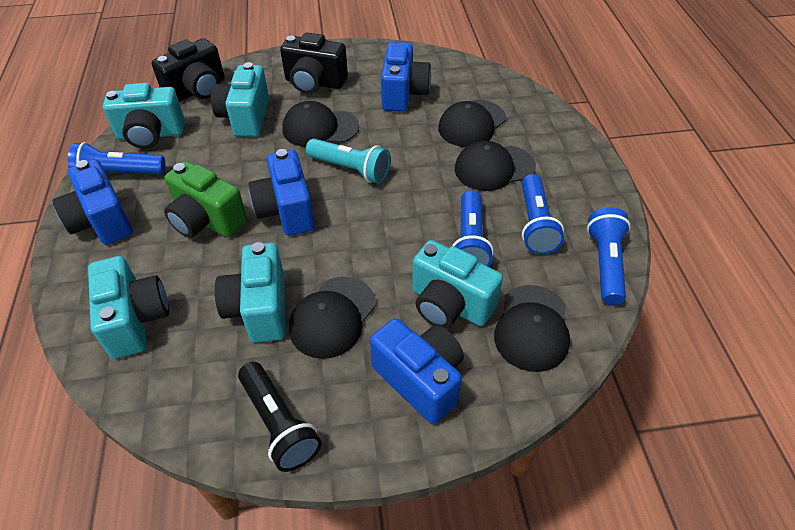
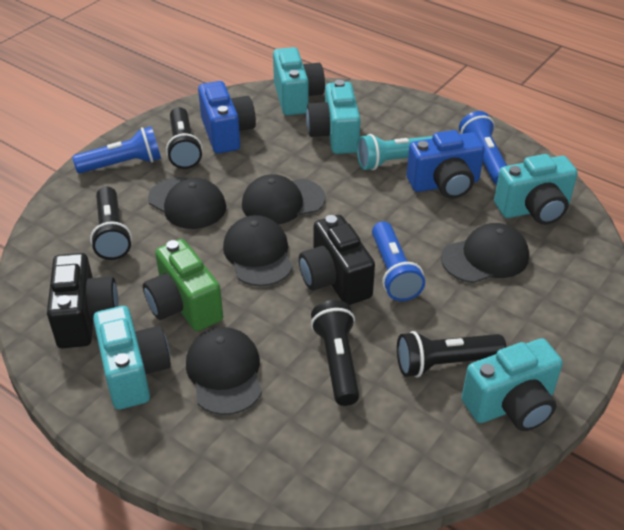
black flashlight: [238,362,322,472] = 1 -> [90,186,132,260] [166,107,203,169] [311,300,359,406] [397,331,506,378] = 4
blue camera: [53,159,133,245] [248,149,315,236] [370,318,464,424] [381,42,431,112] = 4 -> [198,81,256,154] [407,130,485,199] = 2
blue flashlight: [68,142,165,175] [452,190,494,267] [522,174,564,254] [587,207,631,305] = 4 -> [72,126,161,173] [372,221,425,301] [459,111,507,185] = 3

